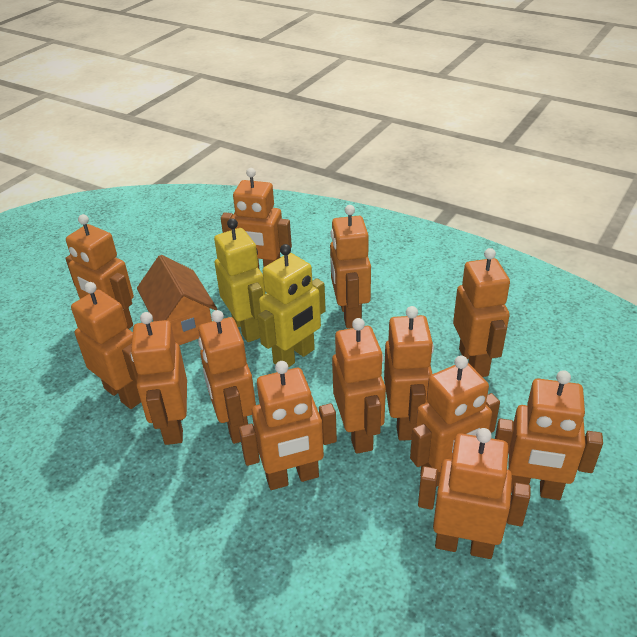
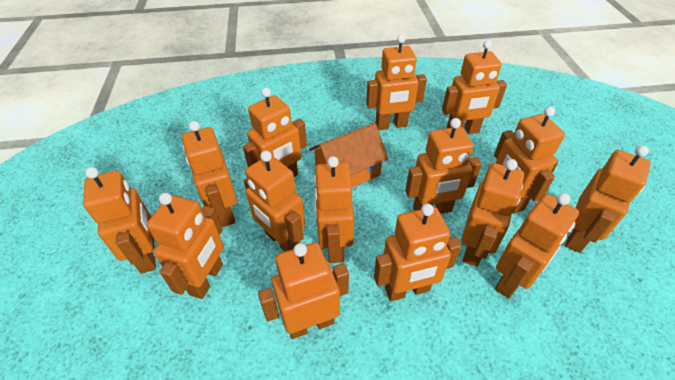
orange robot: [66,214,134,329] [71,282,141,409] [131,312,187,445] [198,310,256,444] [221,168,292,269] [239,361,337,490] [330,205,371,328] [332,318,386,454] [384,306,434,441] [410,356,500,487] [418,428,531,559] [453,248,510,377] [495,370,603,500] = 13 -> [83,167,156,274] [147,193,224,299] [182,121,237,227] [243,88,307,177] [244,151,305,252] [258,242,349,339] [314,156,354,263] [366,35,427,130] [374,203,461,301] [405,118,482,214] [442,40,507,134] [461,159,524,267] [494,106,565,213] [495,193,579,299] [565,145,651,253] = 15
yellow robot: [214,218,265,342] [257,244,326,367] = 2 -> none = 0

